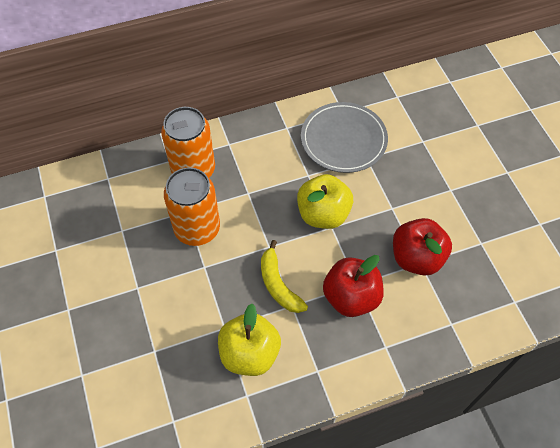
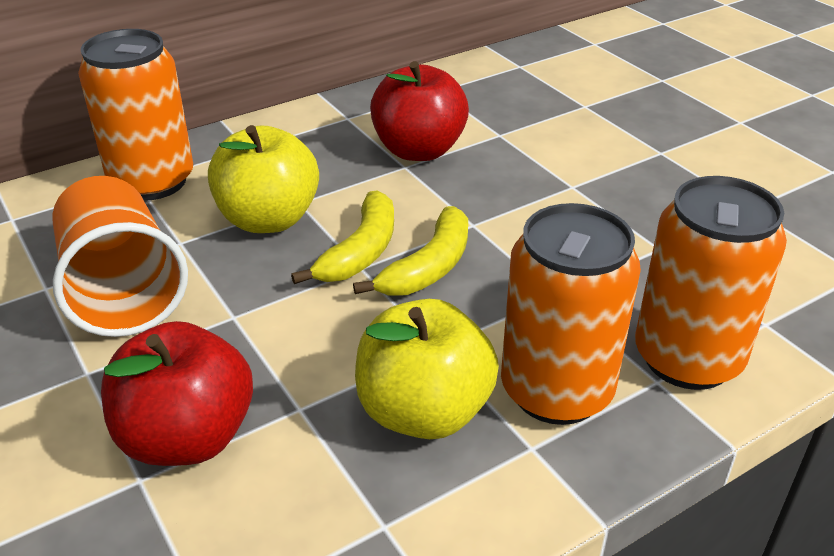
grey plate: [301,102,388,173] = 1 -> none = 0
orange can: [161,107,215,178] [164,167,220,246] = 2 -> [78,29,193,201] [501,203,641,425] [635,176,787,390] = 3
orange cup: none = 0 -> [52,176,188,337] = 1
yellow banana: [261,240,308,313] = 1 -> [291,191,394,284] [353,206,468,296] = 2

